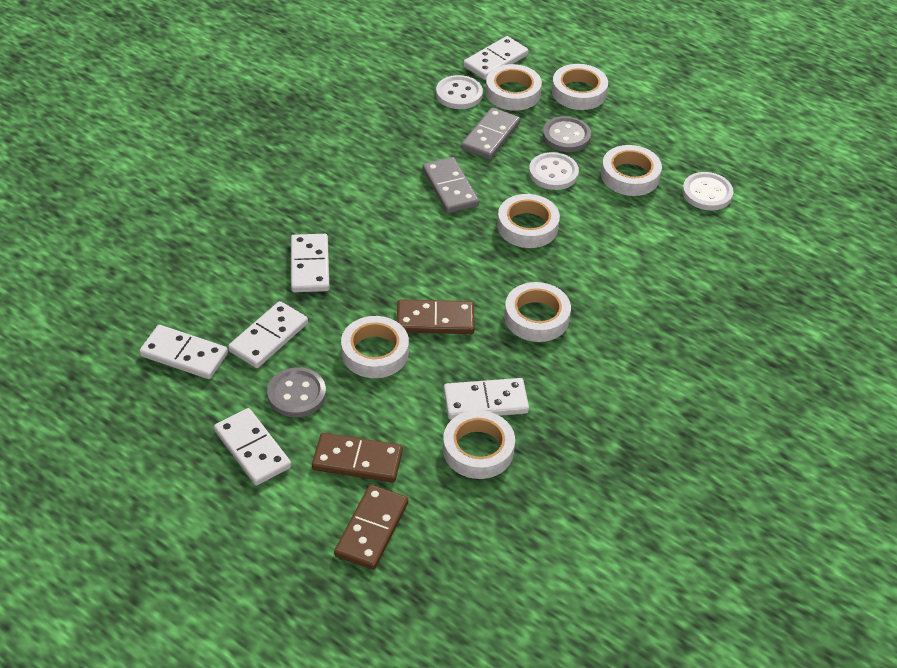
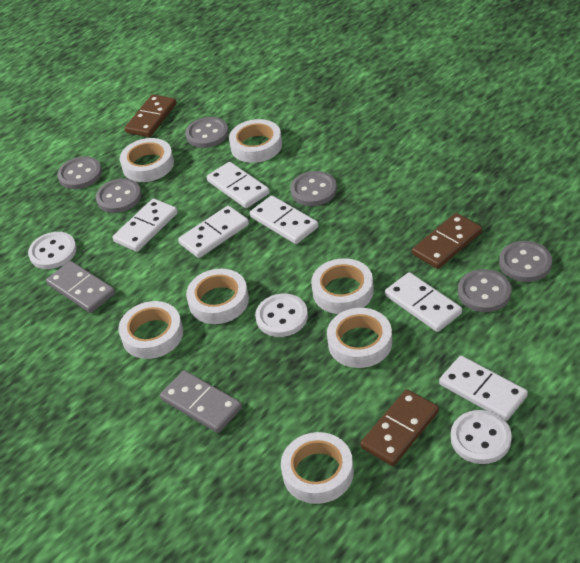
grey button: [267,367,326,417] [543,116,591,152] = 2 -> [57,156,102,189] [96,178,142,213] [185,117,229,148] [290,171,337,206] [458,269,512,312] [499,241,552,282] = 6

